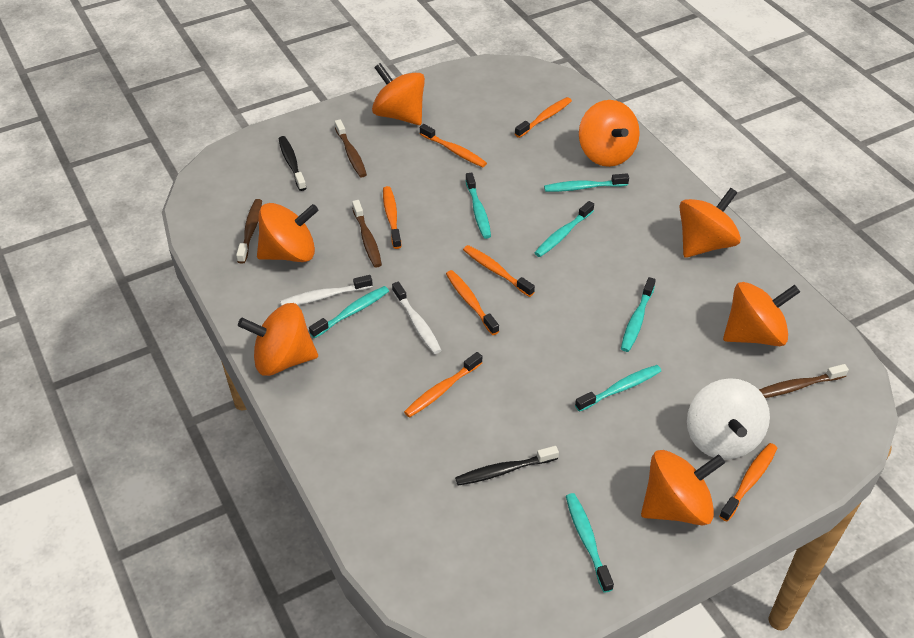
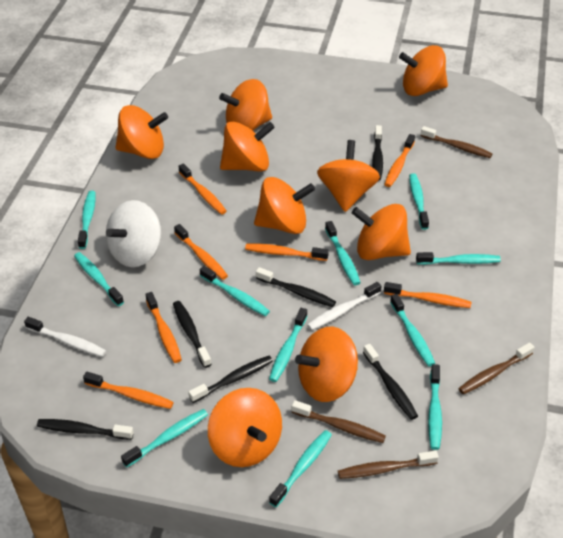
black toothbrush: [279,136,306,191] [455,446,559,486] = 2 -> [37,419,134,440] [173,301,212,368] [188,356,273,403] [256,267,336,307] [363,344,418,420] [372,125,383,181] = 6
orange spinning top: [238,303,318,376] [257,203,318,262] [372,63,425,125] [579,100,640,167] [641,450,725,526] [679,188,741,258] [723,282,800,346] = 7 -> [115,105,168,159] [208,388,282,467] [219,79,272,131] [220,121,275,172] [254,177,315,234] [295,327,358,402] [317,140,380,212] [352,204,411,260] [399,45,448,96] = 9
turquoise toothbrush: [309,286,389,338] [465,173,491,239] [535,201,594,257] [544,174,629,192] [566,493,614,593] [575,365,661,412] [621,277,656,352] = 7 -> [74,252,124,306] [78,191,96,249] [121,409,208,467] [200,266,270,316] [269,308,307,382] [269,430,332,507] [325,221,360,285] [390,294,435,367] [409,173,429,230] [416,252,501,265] [428,364,442,450] = 11

